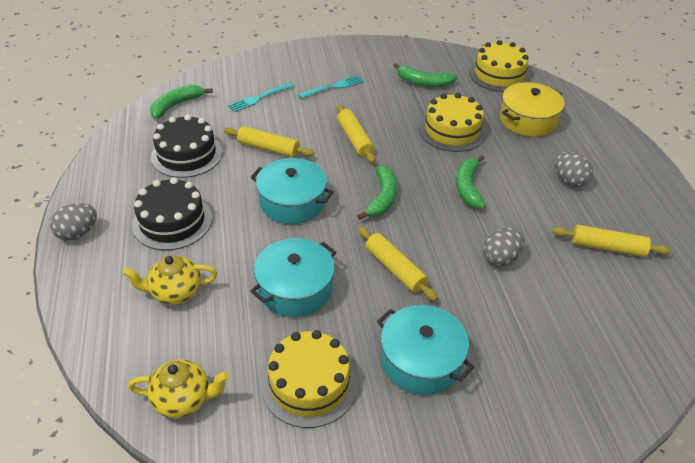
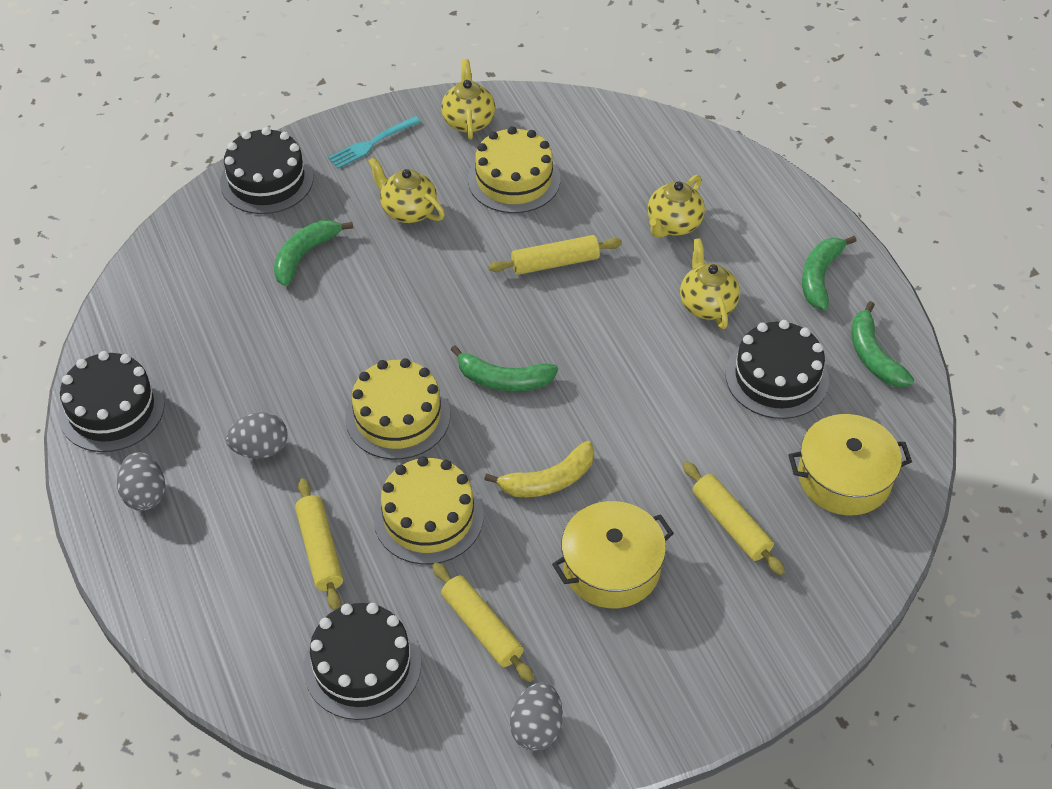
black cake: [132,177,212,250] [151,114,223,178] = 2 -> [58,351,165,452] [220,127,313,214] [303,603,421,720] [726,320,829,419] = 4
turquoise fork: [228,83,295,112] [298,75,364,99] = 2 -> [328,116,421,169] = 1
turquoise pot: [250,158,334,224] [250,238,336,317] [377,305,474,395] = 3 -> none = 0
yellow banana: none = 0 -> [484,441,594,497] = 1
yellow pot: [500,82,564,137] = 1 -> [552,501,674,608] [788,414,912,515] = 2
yellow teapot: [122,255,217,305] [128,359,230,418] = 2 -> [368,157,445,223] [441,59,495,139] [648,175,705,238] [680,238,740,329] = 4

